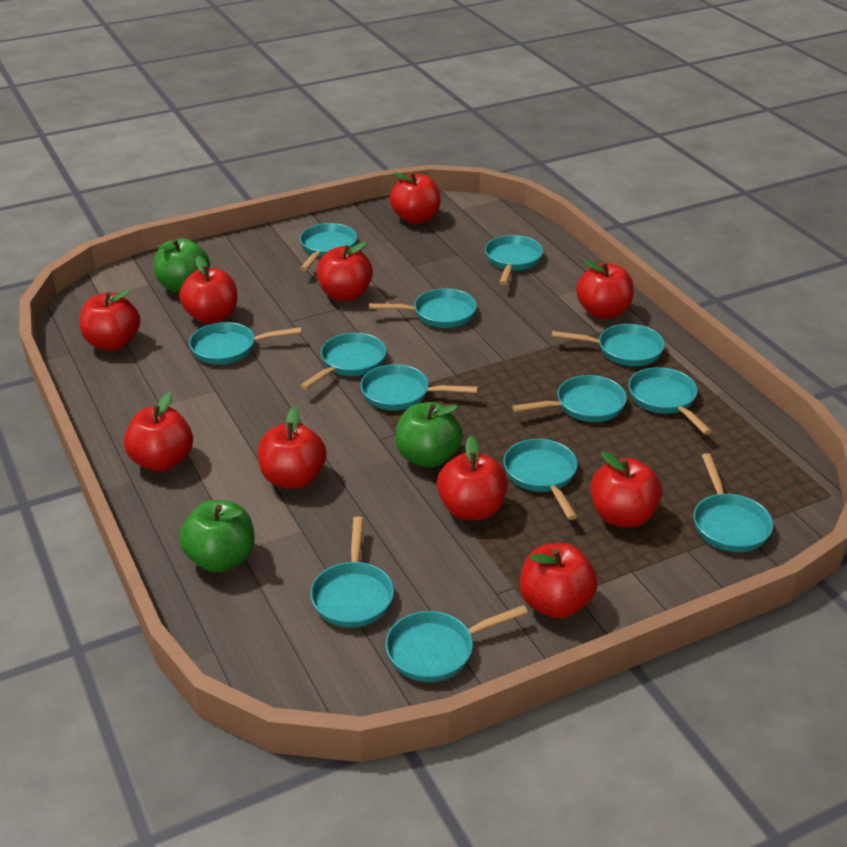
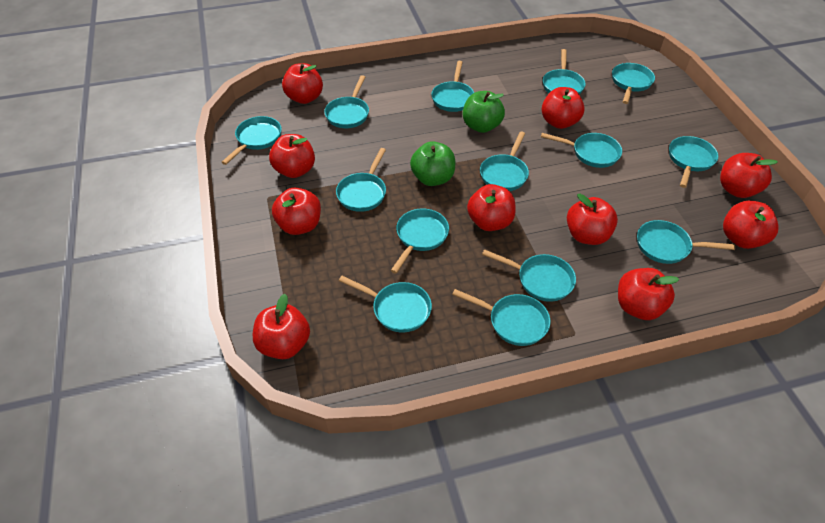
green apple: [154,238,210,293] [179,500,255,572] [395,402,463,468] = 3 -> [410,141,455,186] [463,91,505,133] = 2
turquoise pan: [189,322,302,365] [300,223,357,271] [300,333,386,390] [310,517,394,628] [360,364,478,411] [369,289,477,328] [385,605,528,682] [485,235,543,285] [503,439,578,520] [512,375,627,422] [552,324,665,366] [628,367,712,435] [694,453,773,552] = 13 -> [222,116,282,165] [324,76,369,128] [336,148,386,212] [339,276,432,333] [391,209,449,274] [431,61,474,112] [452,289,550,346] [480,131,529,191] [482,249,576,302] [541,133,622,168] [543,49,586,95] [612,63,655,104] [637,220,735,264] [669,136,718,188] = 14

